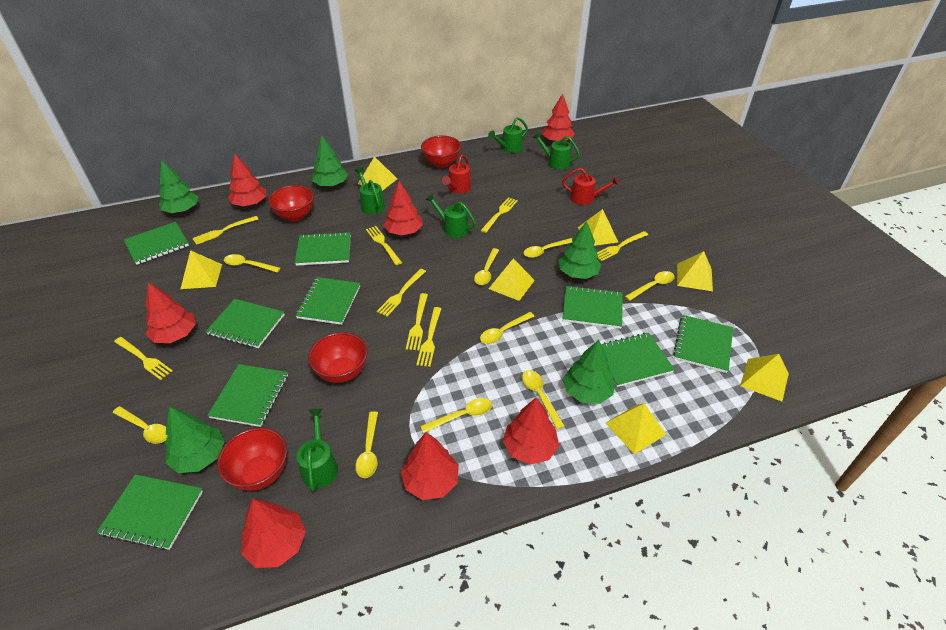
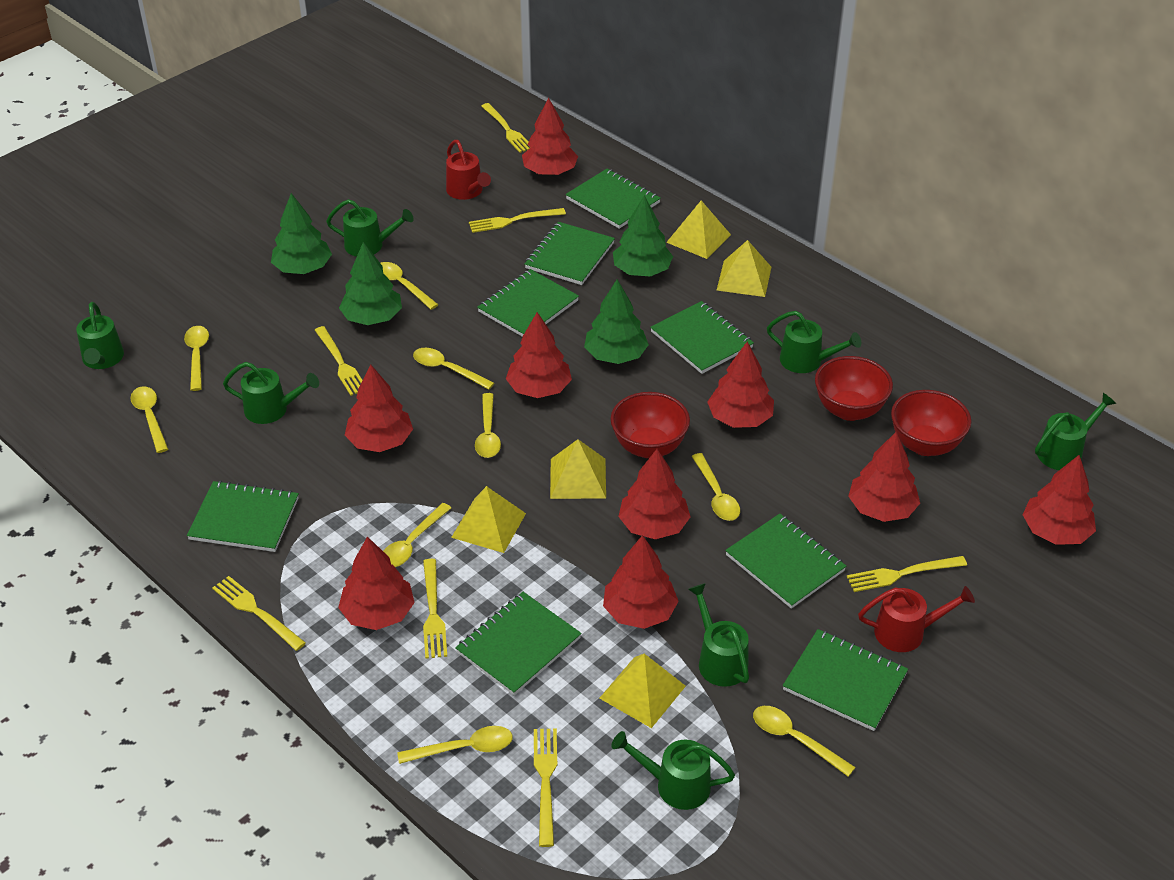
green notebook: [97,474,203,550] [124,222,189,265] [206,299,285,348] [207,364,288,427] [295,232,351,266] [295,277,360,325] [563,285,623,329] [601,333,675,387] [673,315,733,373] = 9 -> [187,480,299,552] [455,592,582,695] [477,269,579,337] [524,222,615,285] [566,169,661,229] [650,301,754,374] [725,514,846,609] [783,629,908,731] = 8
green tree: [159,160,199,213] [165,406,225,473] [312,135,348,187] [558,221,601,279] [563,340,615,404] = 5 -> [271,193,332,274] [339,242,402,325] [584,279,649,364] [613,195,673,277] = 4
green watering can: [297,409,338,492] [355,167,385,214] [426,194,476,238] [488,117,528,153] [532,132,580,169] = 5 -> [76,302,124,369] [223,362,319,424] [326,199,414,257] [611,731,735,810] [688,583,749,687] [767,311,861,373] [1035,393,1116,470] = 7
red bowl: [217,427,287,491] [268,185,314,222] [308,332,368,383] [421,136,461,168] = 4 -> [611,392,690,458] [815,356,893,421] [891,390,971,456] = 3
red tree: [145,282,196,343] [228,153,266,206] [241,499,306,568] [383,181,423,235] [401,432,459,500] [503,397,559,464] [542,94,575,142] = 7 -> [338,536,415,630] [345,364,413,452] [506,312,572,398] [522,98,578,175] [603,535,679,629] [618,449,691,539] [707,342,774,428] [848,432,920,522] [1023,455,1096,545] = 9
yellow fork: [114,337,173,380] [192,216,259,245] [366,226,402,265] [377,269,426,316] [406,293,428,350] [416,307,441,367] [480,197,518,233] [597,231,648,261] = 8 -> [212,576,306,651] [315,326,363,396] [423,559,447,659] [469,208,566,233] [481,103,529,153] [534,728,557,847] [847,556,967,592] = 7
yellow pyramid: [181,250,222,289] [358,156,397,191] [489,258,535,301] [578,209,618,246] [606,403,667,454] [677,251,713,291] [740,354,789,401] = 7 -> [451,486,526,553] [550,439,606,499] [599,654,686,728] [666,201,731,259] [717,240,771,297] = 5

